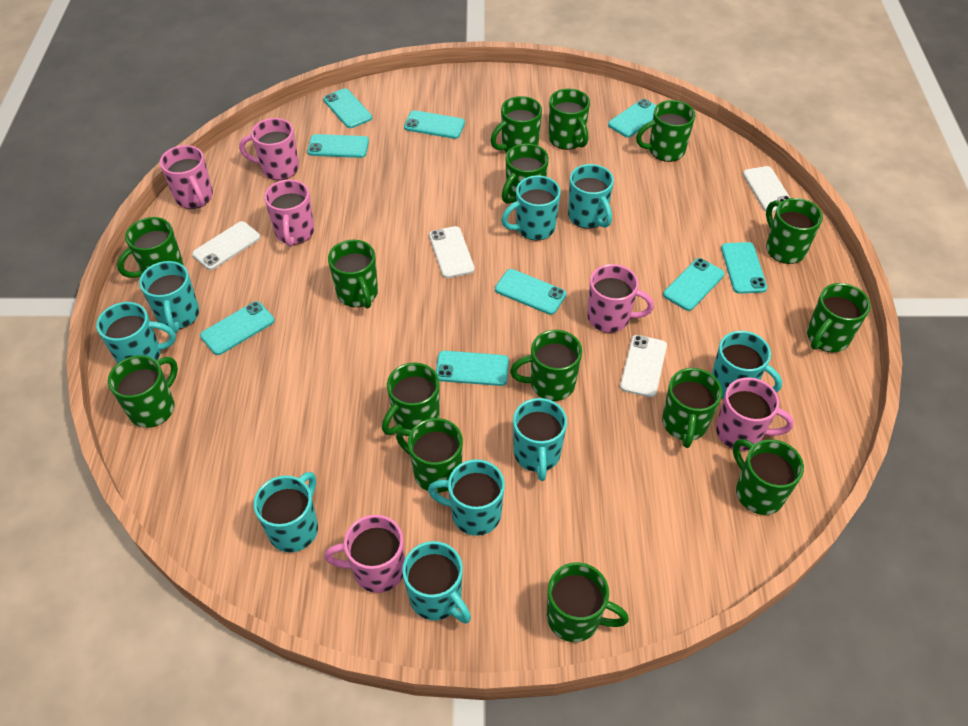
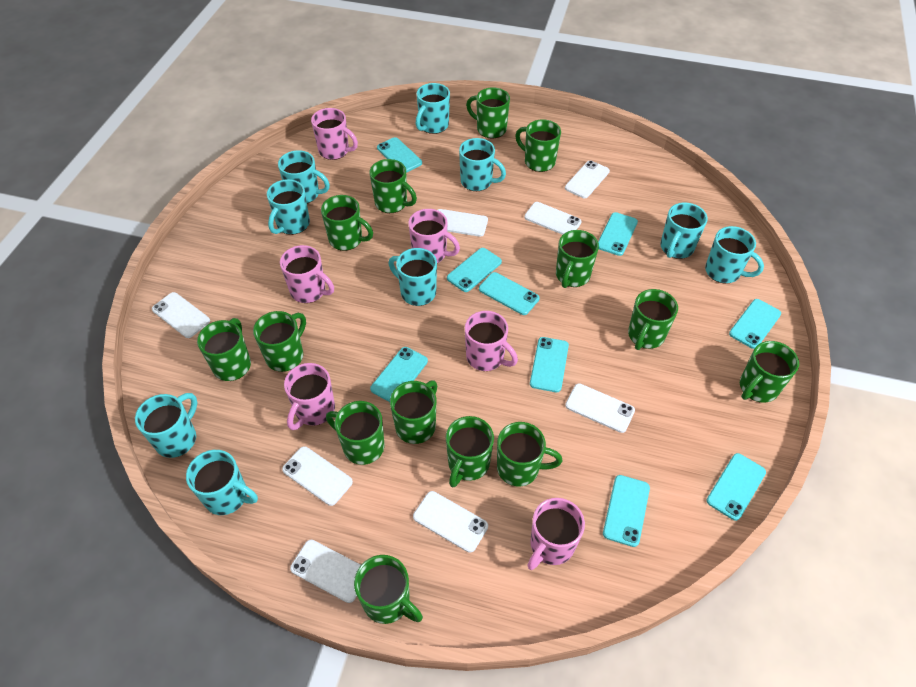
green mug: [108,355,178,428] [117,217,184,278] [328,240,378,309] [382,363,440,435] [396,418,463,493] [491,96,542,153] [502,143,549,204] [510,330,582,401] [547,562,629,642] [549,89,590,150] [636,100,695,162] [662,368,722,448] [733,439,804,515] [766,198,823,264] [807,283,870,353] = 15 -> [197,318,251,381] [253,311,306,372] [321,195,373,251] [326,401,384,465] [354,555,423,624] [369,159,417,213] [390,380,437,444] [446,416,494,488] [466,87,510,139] [497,422,562,486] [515,119,561,172] [556,230,599,288] [628,289,678,350] [740,341,799,403] = 14
white phone: [192,221,261,270] [429,226,475,278] [620,335,667,398] [743,166,790,212] = 4 -> [152,292,210,338] [282,446,353,506] [290,540,361,603] [413,491,488,553] [438,209,488,237] [524,202,582,235] [565,160,610,198] [565,383,635,433] = 8

